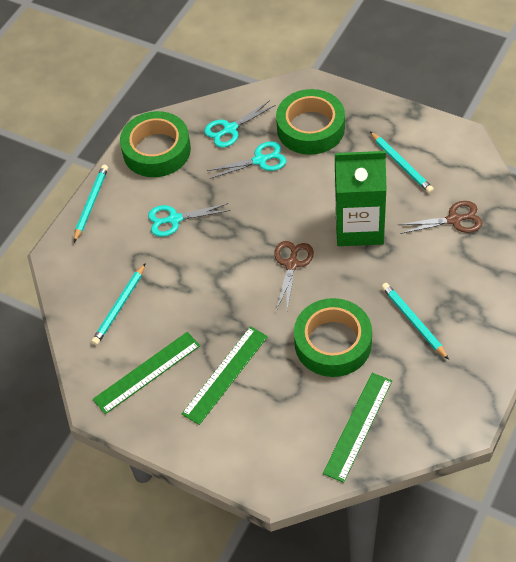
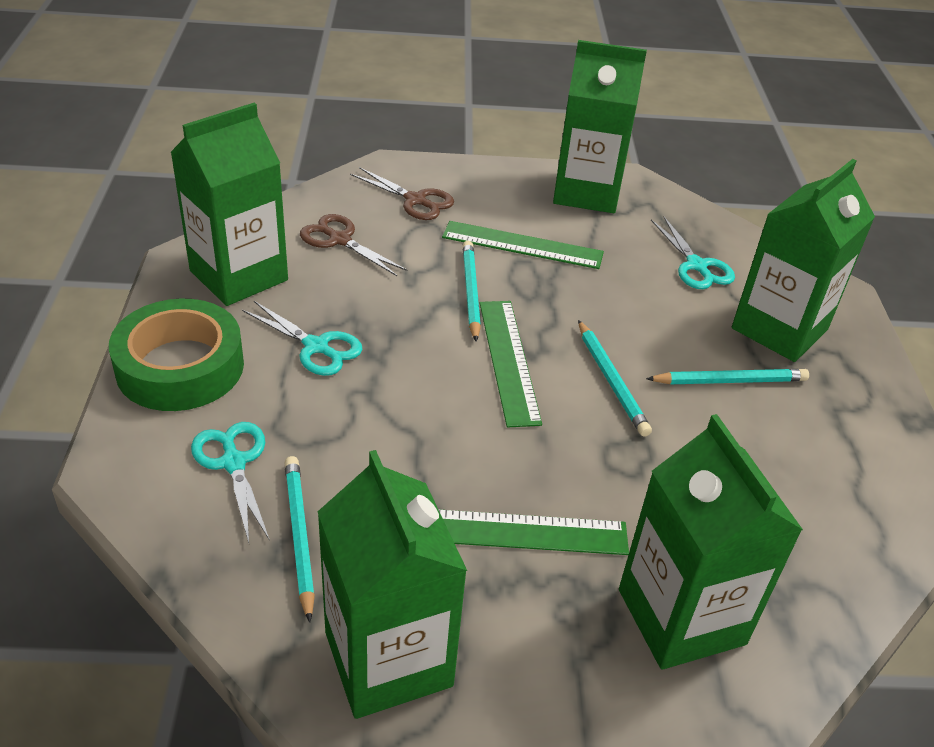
green carton: [335,151,387,246] = 1 -> [170,103,288,306] [318,450,467,719] [553,40,647,213] [619,414,803,670] [732,159,875,362] = 5
green tape: [120,111,191,177] [276,89,345,155] [294,298,372,377] = 3 -> [109,299,244,411] = 1

